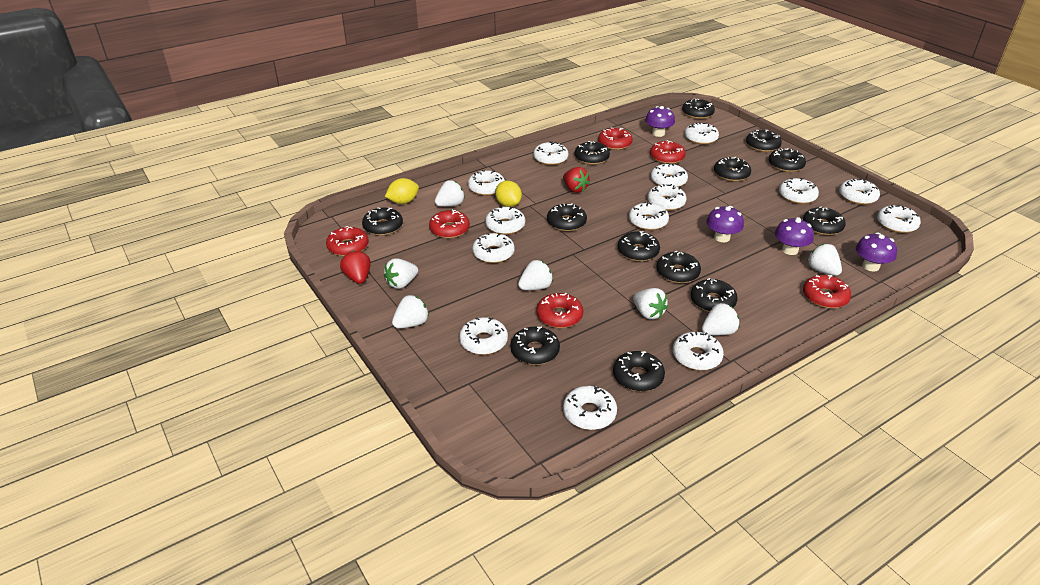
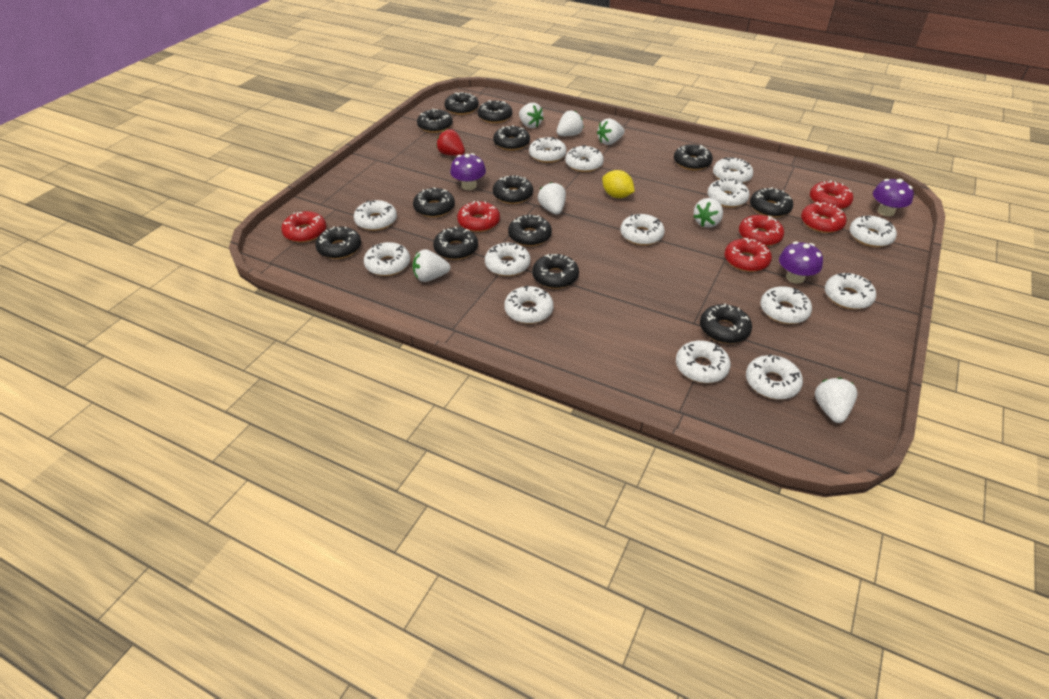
purple mushroom: [645,106,675,137] [706,206,744,242] [775,217,814,255] [856,233,897,272] = 4 -> [450,153,486,190] [779,242,823,284] [873,179,914,216] = 3
red strawberry: [340,250,371,284] [563,167,590,193] = 2 -> [436,129,465,156] = 1
yellow lemon: [385,178,419,204] [495,180,522,207] = 2 -> [602,170,635,198] = 1

